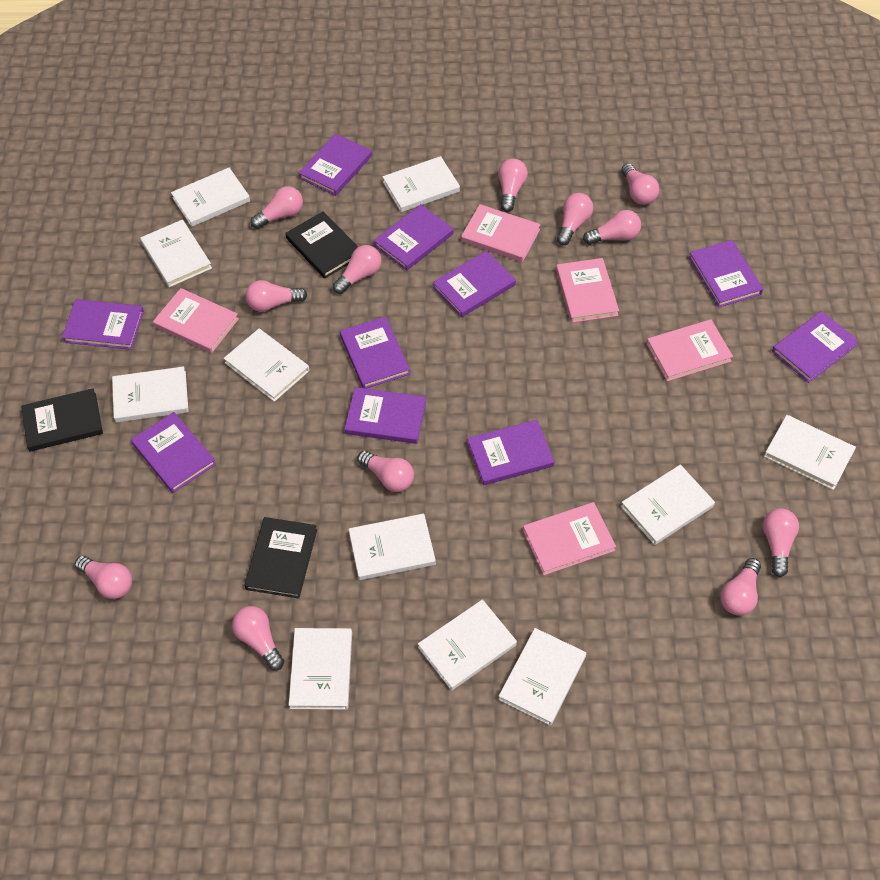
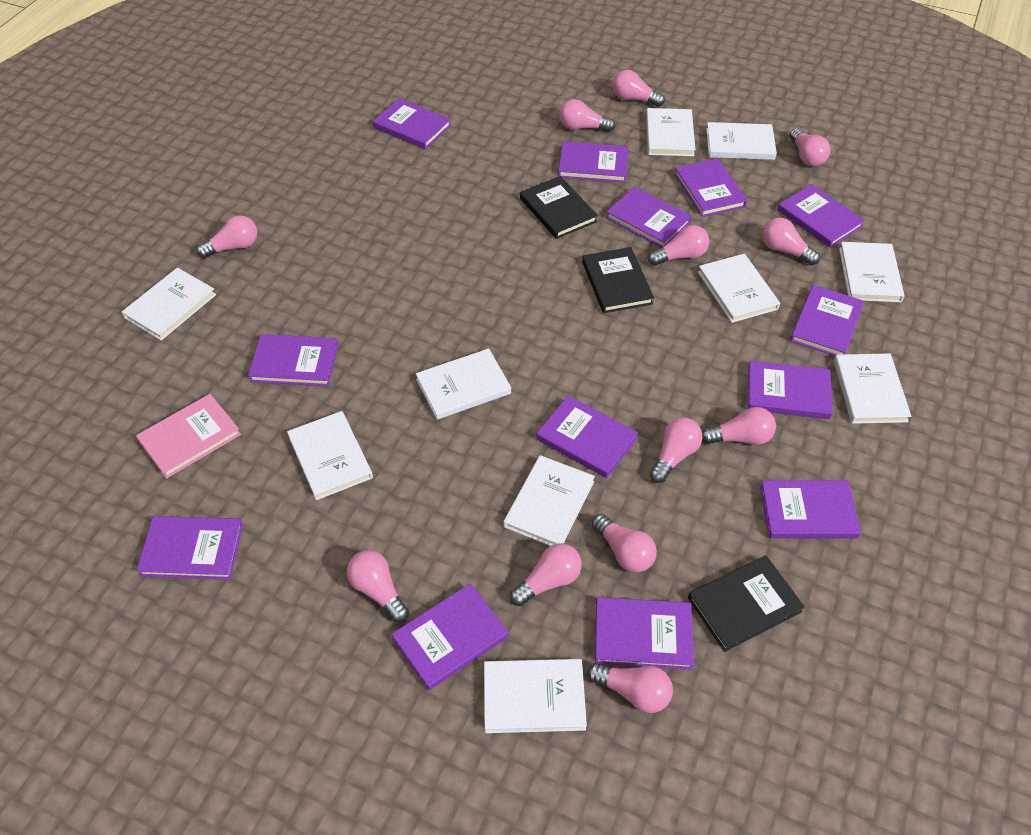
pink book: [153,288,239,353] [461,204,541,262] [523,502,616,575] [556,258,619,323] [646,319,733,381] = 5 -> [136,394,241,479] = 1
purple book: [62,299,144,350] [131,412,216,493] [299,134,372,196] [340,316,410,389] [344,387,426,444] [374,204,454,271] [433,250,516,317] [467,420,555,485] [689,240,763,307] [772,311,859,383] = 10 -> [136,516,243,580] [248,334,338,386] [373,98,451,149] [391,583,508,690] [536,396,638,478] [558,141,628,183] [595,597,694,670] [606,187,692,248] [674,158,747,217] [748,361,833,419] [760,480,861,539] [777,184,865,248] [790,285,864,356] = 13
white book: [112,367,189,422] [140,219,212,287] [171,168,250,227] [224,329,310,402] [289,628,352,710] [349,514,436,580] [382,156,460,212] [418,599,517,690] [498,628,586,726] [621,465,715,545] [764,415,856,490] = 11 -> [122,268,216,341] [287,411,373,500] [416,348,511,420] [484,659,587,733] [503,455,595,546] [646,108,695,156] [698,254,780,323] [706,122,777,160] [834,353,911,424] [839,242,904,302] = 10

